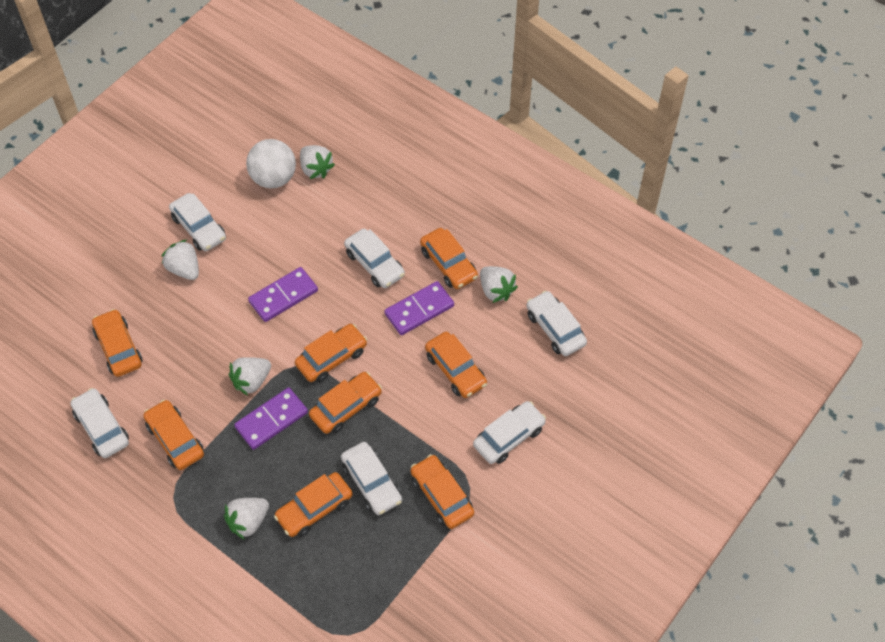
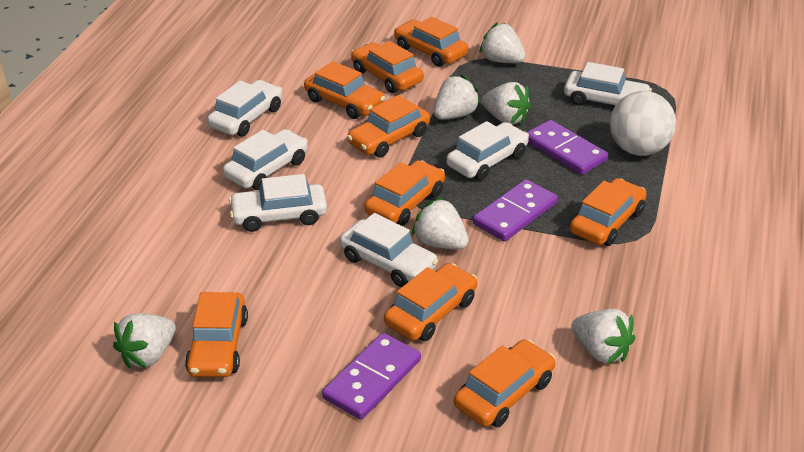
orange car: [92,309,143,377] [143,400,204,470] [274,472,353,537] [295,324,367,382] [309,372,382,434] [411,454,474,529] [420,228,478,289] [425,332,487,398] = 8 -> [185,292,248,377] [304,61,385,119] [347,95,430,158] [351,41,424,93] [364,160,445,226] [384,263,477,341] [394,17,468,67] [454,339,555,428] [570,178,647,246] = 9
white strawberry: [161,240,199,280] [224,498,269,540] [229,357,271,396] [300,145,335,179] [480,266,518,303] = 5 -> [113,313,176,368] [412,198,469,250] [434,75,481,120] [480,22,526,63] [482,82,531,125] [571,309,635,364] = 6

